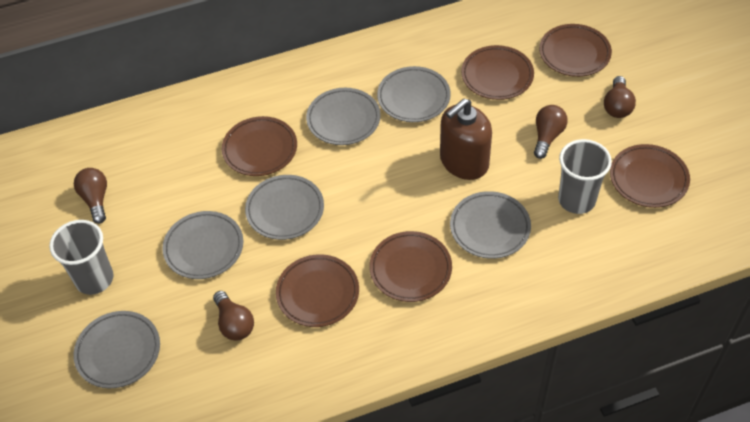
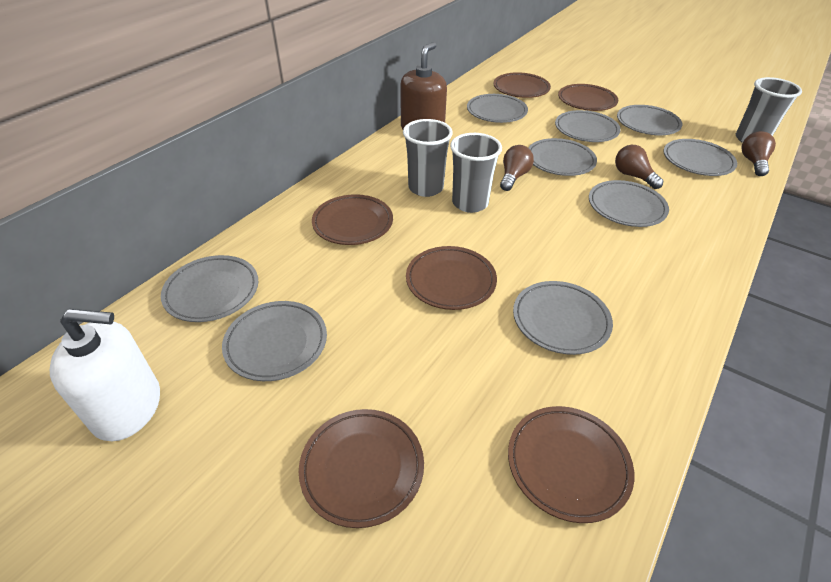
brown light bulb: [74,168,107,224] [213,291,254,341] [534,105,568,159] [604,76,636,118] = 4 -> [500,145,534,191] [615,145,663,189] [742,131,776,176] = 3
grey cup: [49,220,114,295] [558,139,612,214] = 2 -> [403,119,453,197] [450,133,502,213] [736,77,802,143] = 3
grey plate: [73,311,160,388] [162,211,243,279] [245,175,324,240] [306,88,381,145] [377,66,451,122] [450,191,531,259] = 6 -> [161,255,258,322] [222,301,327,381] [467,94,528,123] [513,281,613,355] [528,138,597,176] [555,110,621,142] [589,180,669,227] [617,105,683,135] [663,139,737,176] = 9
white soap dispenser: none = 0 -> [50,309,160,441] = 1

